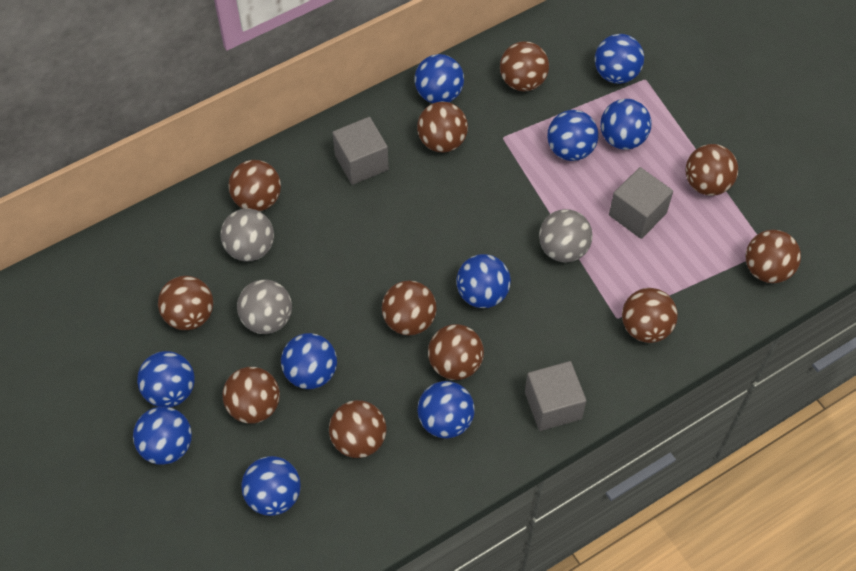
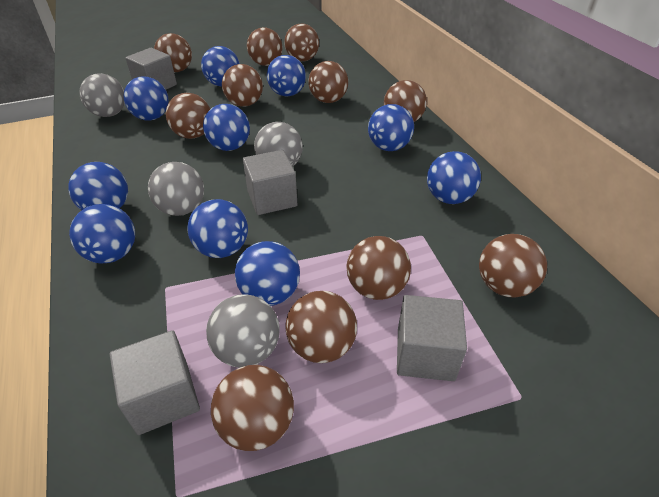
grey ball: [220,208,274,262] [237,279,292,334] [539,209,593,263] = 3 -> [80,73,125,117] [148,162,204,216] [206,294,280,368] [254,122,303,167] = 4
grey cube: [332,117,389,185] [525,361,587,431] [609,167,673,239] = 3 -> [110,330,200,435] [125,48,177,89] [243,150,298,215] [397,295,467,381] = 4

